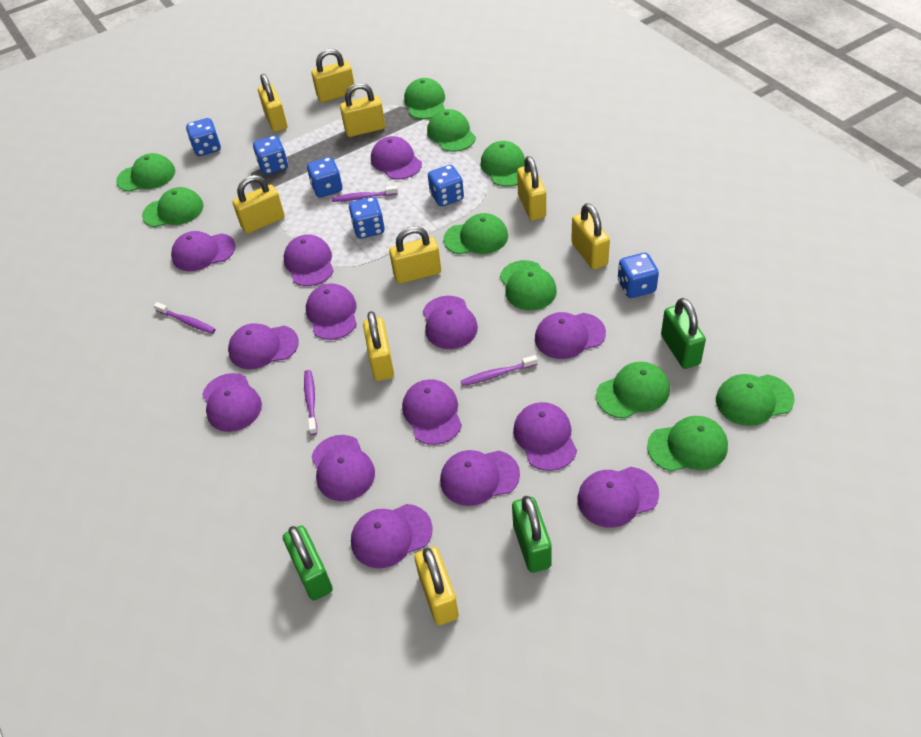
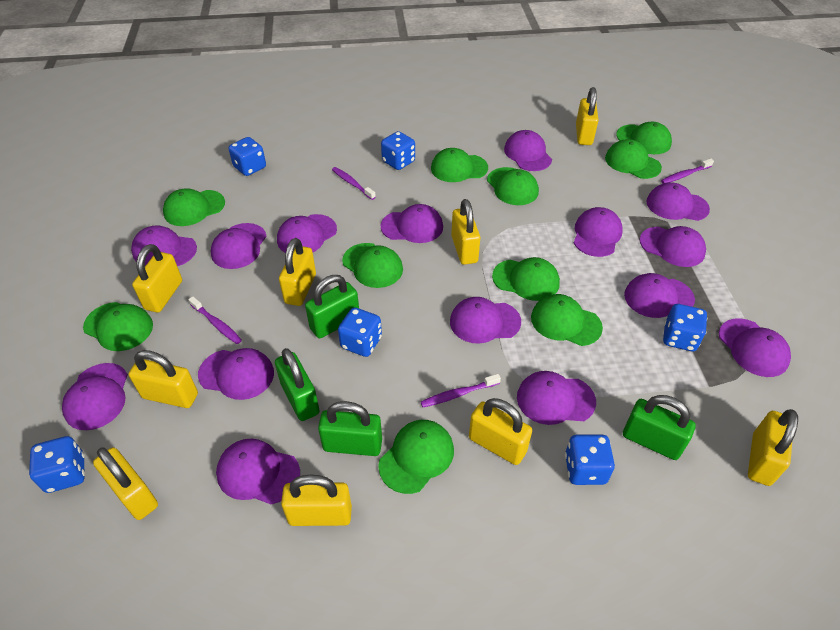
green padlock: [283,526,333,601] [512,496,552,573] [661,298,706,369] = 3 -> [275,348,320,421] [305,275,359,338] [318,401,382,456] [623,395,696,460] = 4
purple cap: [171,231,235,271] [202,373,262,432] [228,323,299,369] [284,234,334,286] [306,283,357,340] [311,435,375,501] [351,504,433,568] [371,136,422,179] [402,379,462,445] [423,296,478,349] [440,450,520,506] [513,402,577,471] [535,312,606,359] [577,467,659,528] = 14 -> [62,363,128,430] [131,225,197,266] [198,348,274,400] [211,223,267,269] [216,439,300,504] [277,214,337,253] [381,204,443,243] [450,297,521,344] [504,130,552,171] [517,371,596,425] [574,207,623,257] [624,273,695,318] [640,226,706,267] [646,182,710,221] [719,318,791,377] = 15

